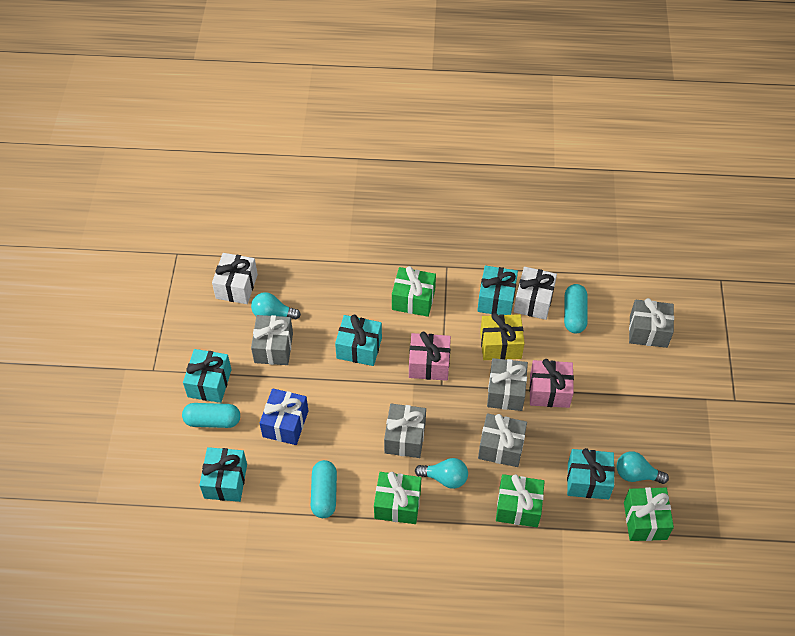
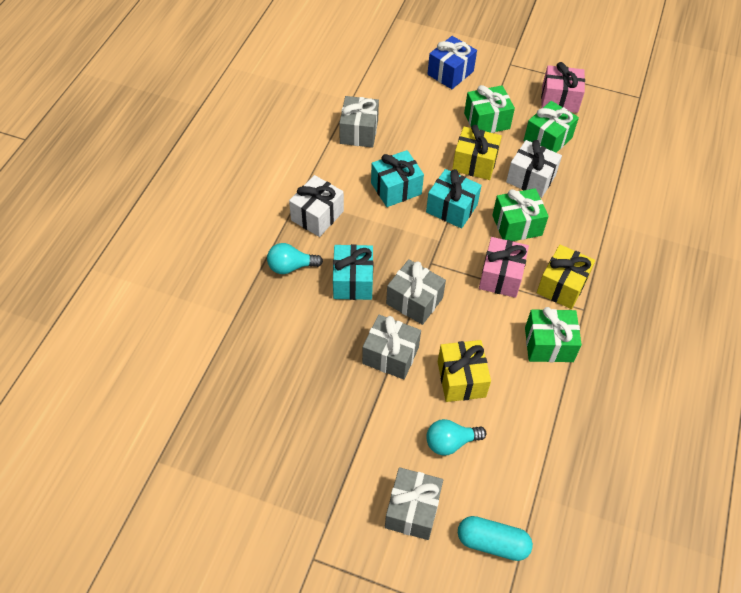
grey gift: [251,315,293,365] [384,404,426,458] [478,413,527,467] [487,358,528,411] [629,298,674,348] = 5 -> [339,96,379,148] [362,315,421,380] [385,467,443,540] [386,259,446,325] = 4
turquoise capsule: [182,403,240,428] [311,460,337,518] [564,284,587,333] = 3 -> [458,516,533,561] = 1
turquoise gift: [183,349,232,403] [199,447,247,502] [335,315,382,366] [477,265,518,315] [567,448,615,499] = 5 -> [333,244,373,300] [371,150,424,207] [426,169,482,229] = 3
turquoise light bulb: [251,292,301,320] [415,458,468,489] [617,451,669,484] = 3 -> [267,243,323,274] [426,419,487,456] = 2
yellow gift: [480,313,524,360] = 1 -> [438,340,491,402] [452,125,502,180] [537,245,595,309] = 3

